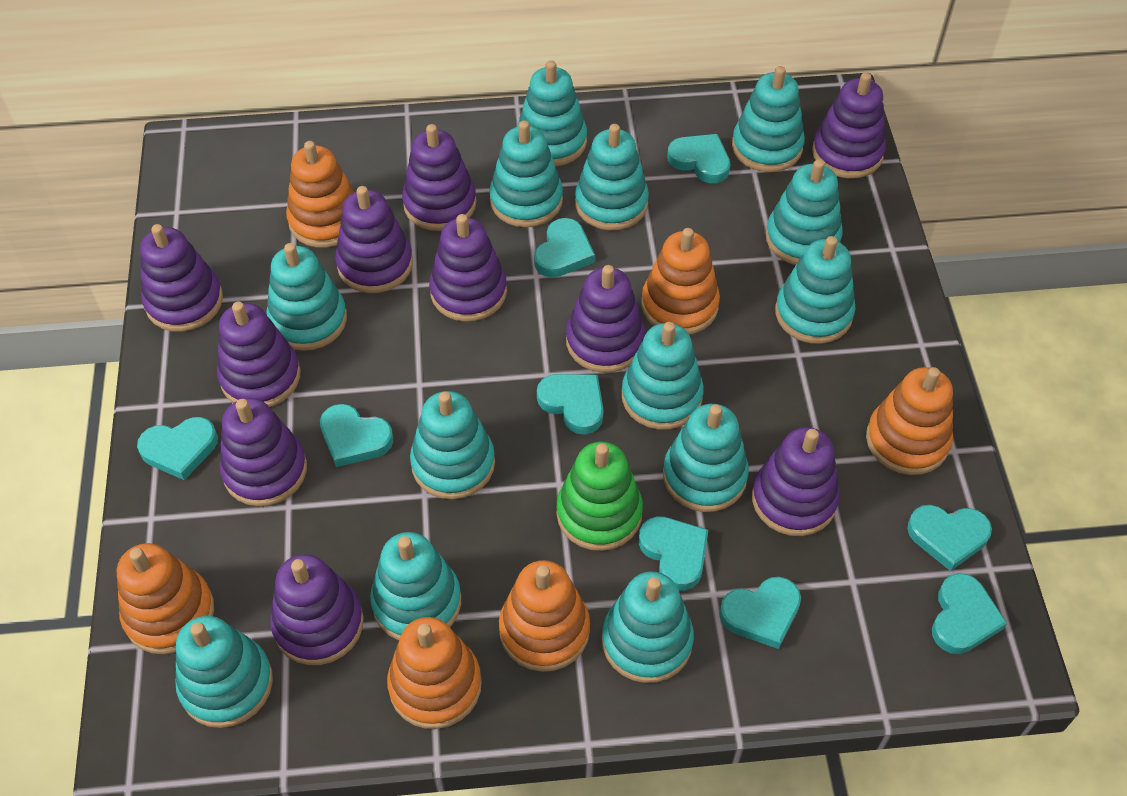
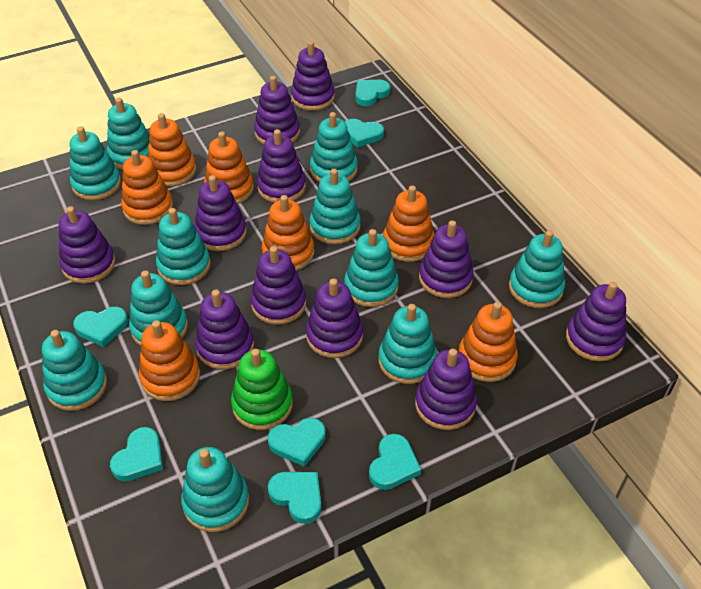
orange stacking toy: [117,543,214,654] [286,141,354,248] [387,617,482,729] [499,560,590,672] [641,228,720,335] [866,367,953,475] = 6 -> [121,150,173,225] [139,320,200,401] [148,113,196,187] [204,131,254,204] [262,195,314,271] [383,185,435,262] [459,302,518,382] = 7
purple stacking toy: [140,224,223,332] [217,301,301,407] [219,398,307,507] [270,554,364,665] [335,186,413,293] [402,124,476,231] [429,214,507,322] [566,265,645,373] [752,427,840,536] [812,72,886,179] = 10 -> [59,206,115,284] [194,175,247,251] [195,289,254,369] [250,246,306,325] [254,76,300,144] [257,129,306,203] [291,41,335,111] [306,279,363,358] [415,349,477,430] [419,220,474,298] [566,282,626,361] = 11
turquoise heart: [137,417,218,480] [320,404,393,467] [534,218,595,278] [537,374,604,434] [639,516,708,591] [667,134,730,183] [719,577,801,649] [907,505,992,571] [932,573,1007,654] = 9 -> [73,307,128,347] [110,427,163,481] [268,418,326,467] [268,472,321,524] [345,119,384,148] [355,80,390,106] [369,434,421,490] = 7
turquoise stacking toy: [175,616,273,728] [267,243,347,351] [370,532,461,640] [410,391,495,499] [489,121,563,227] [517,61,587,166] [575,124,649,231] [602,572,694,683] [622,322,704,430] [663,404,749,512] [732,66,805,172] [766,159,843,265] [775,236,856,344] = 13 -> [42,330,107,411] [70,126,121,200] [107,98,150,170] [129,270,188,346] [156,208,211,285] [181,447,249,532] [310,112,358,182] [310,169,361,244] [344,229,399,307] [378,304,437,384] [509,230,565,308] = 11

